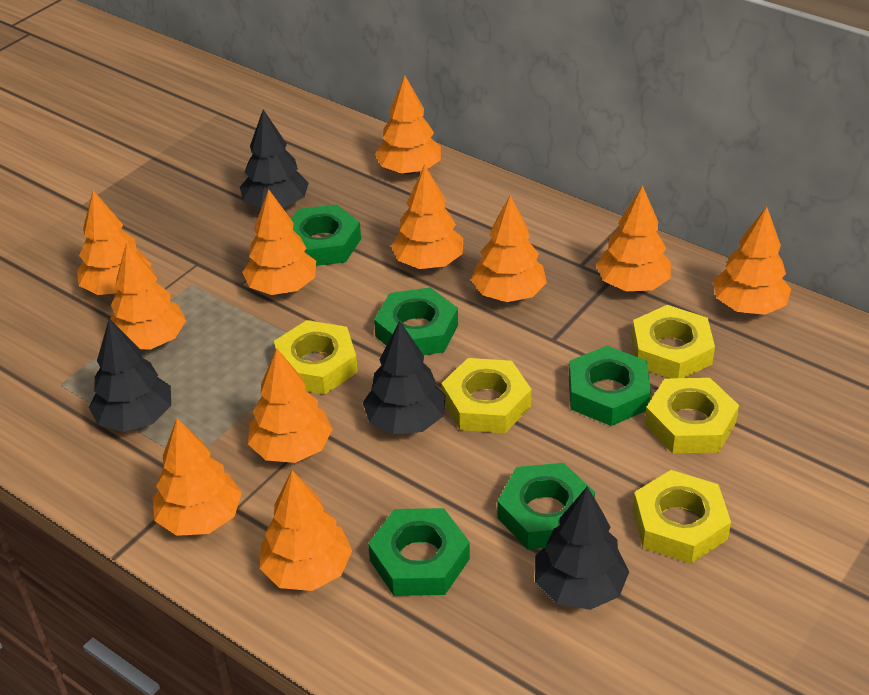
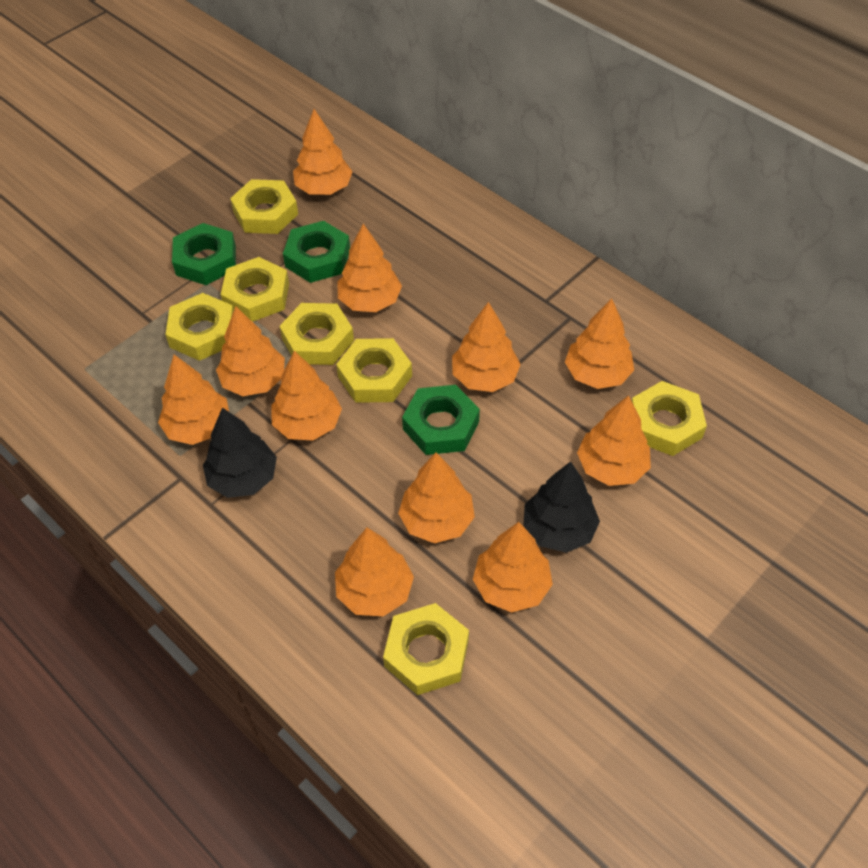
black tree: [89,319,171,432] [240,110,309,209] [363,321,446,434] [535,486,629,610] = 4 -> [203,407,277,498] [523,462,600,553] = 2
green nut: [291,204,361,266] [368,508,470,596] [374,287,458,355] [497,463,595,549] [569,346,651,426] = 5 -> [172,223,236,285] [283,221,350,283] [402,385,480,455] = 3
yellow nut: [274,320,358,394] [441,358,532,433] [631,305,715,378] [632,470,731,564] [644,378,739,453] = 5 -> [165,293,234,361] [221,257,289,322] [230,179,298,234] [279,303,354,365] [336,338,412,403] [383,603,469,695] [632,381,707,456] = 7

